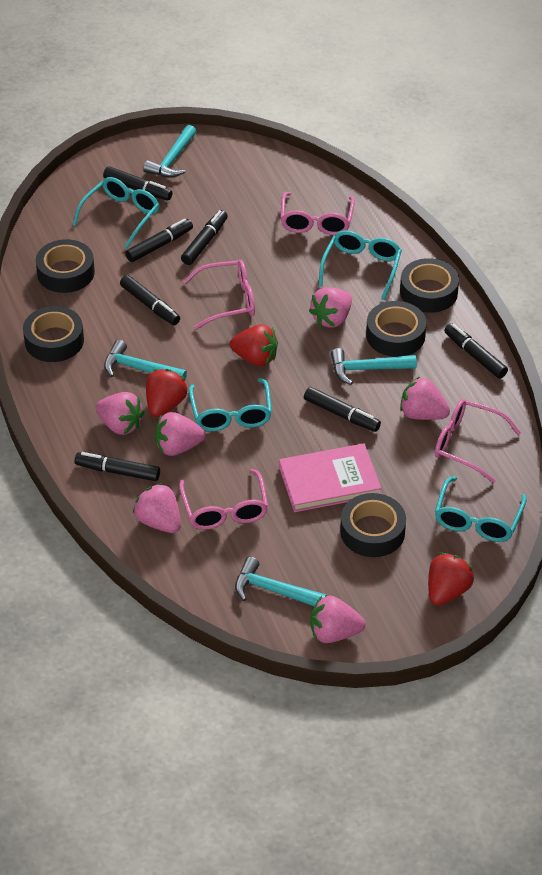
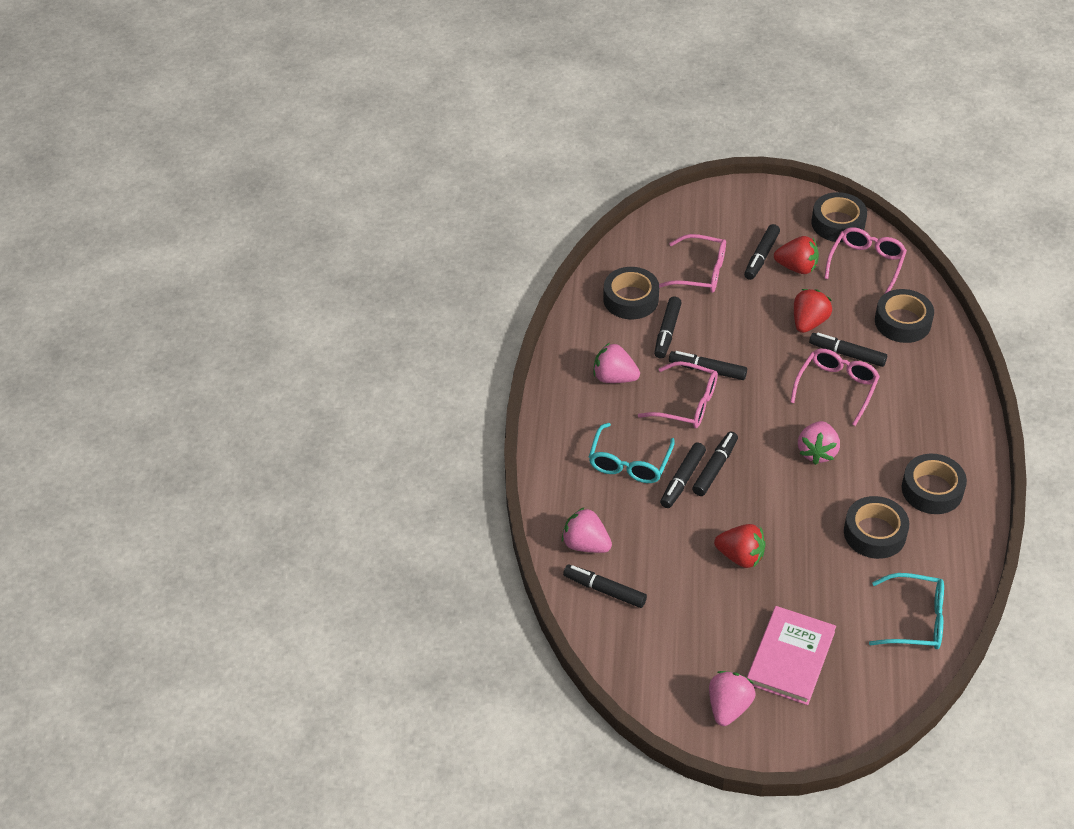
pink strawberry: [95,392,144,435] [133,483,181,533] [155,412,206,456] [309,287,352,328] [310,596,365,643] [400,376,450,420] = 6 -> [562,507,612,553] [593,343,640,383] [709,671,755,726] [798,421,840,465] = 4
turquoise glasses: [73,177,159,248] [189,378,272,431] [319,230,402,300] [435,476,527,542] = 4 -> [589,423,675,483] [869,573,944,649] = 2
turquoise hammer: [104,340,187,381] [143,125,196,177] [235,557,327,607] [331,348,417,385] = 4 -> none = 0

